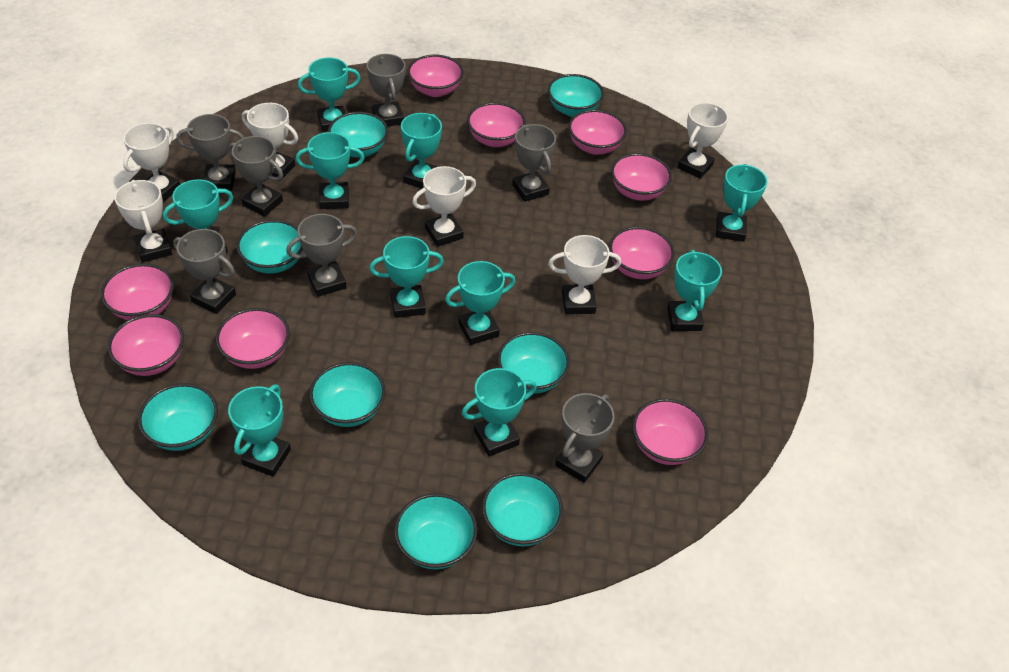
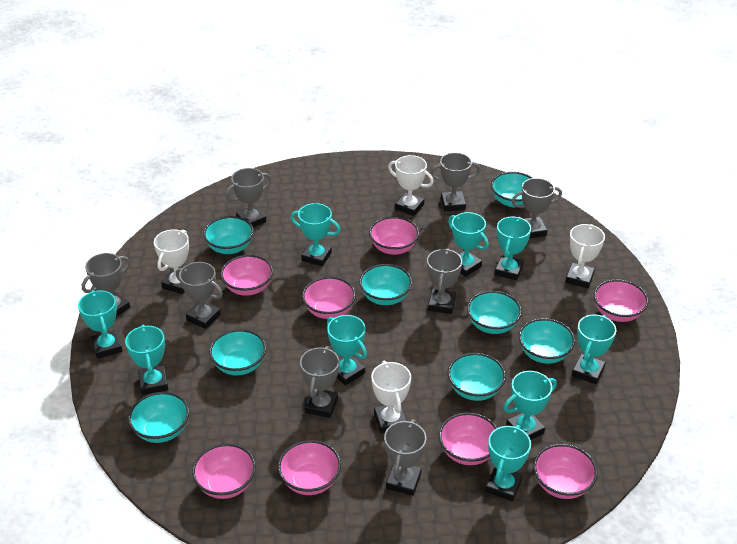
grey trophy: [173,229,236,314] [176,114,244,191] [229,136,283,217] [286,214,357,297] [367,54,406,127] [512,124,556,202] [555,393,614,483] = 7 -> [82,253,130,317] [176,262,223,329] [225,168,271,227] [300,346,339,418] [384,419,427,496] [427,248,462,314] [430,153,481,211] [512,178,562,238] = 8
pink bowl: [101,264,174,320] [108,314,184,376] [216,308,290,369] [408,55,464,97] [467,102,526,147] [568,110,627,155] [609,227,674,279] [611,153,672,201] [632,399,708,465] = 9 -> [192,443,256,499] [220,255,273,296] [278,440,341,495] [302,277,356,319] [369,216,419,255] [439,412,497,465] [533,444,598,499] [594,279,648,322] = 8
turquoise trophy: [163,179,233,253] [228,385,291,477] [296,132,365,209] [298,57,361,132] [369,236,444,318] [401,113,442,189] [445,261,515,345] [462,368,537,456] [667,250,722,331] [716,164,768,242] = 10 -> [78,290,122,359] [125,324,168,395] [290,203,340,266] [327,315,367,385] [448,212,489,277] [486,425,531,501] [495,217,531,280] [503,371,557,440] [572,314,616,384] = 9
white trophy: [114,180,172,263] [123,123,180,202] [242,103,298,181] [412,166,476,247] [548,235,621,314] [677,102,728,179] = 6 -> [154,229,189,294] [371,361,411,433] [388,155,434,216] [565,224,605,288] = 4

